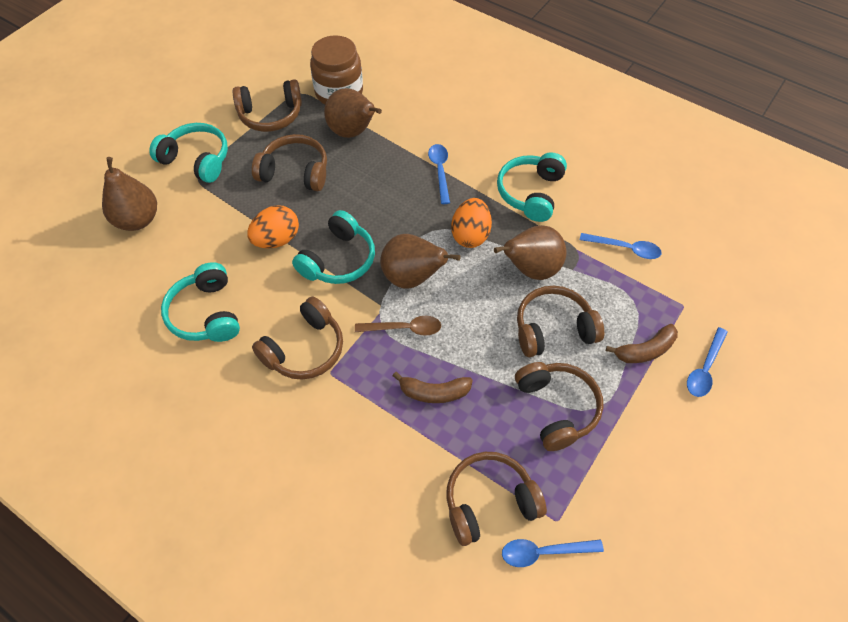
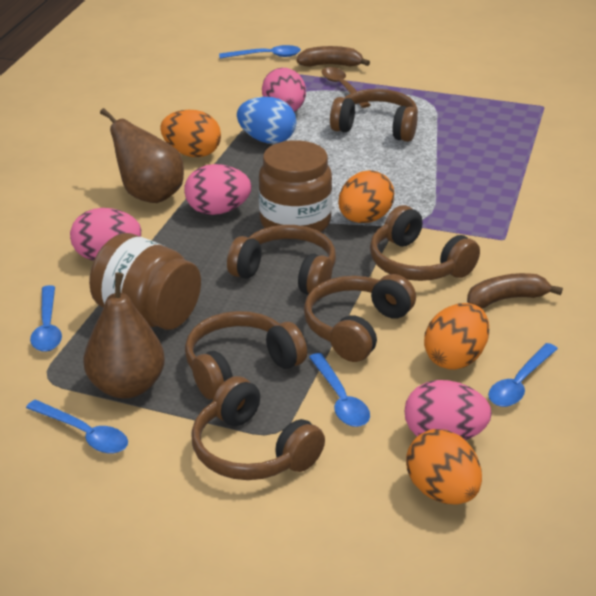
blue egg: none = 0 -> [237,97,296,144] = 1
blue spoon: [428,144,450,204] [502,539,604,567] [580,233,662,259] [687,327,728,397] = 4 -> [26,400,128,454] [30,285,62,352] [219,45,301,58] [309,353,370,427] [488,343,558,407] = 5
brown jar: [310,35,363,104] = 1 -> [89,233,201,330] [259,140,332,232] = 2
brown pear: [102,157,157,231] [324,88,382,138] [380,234,461,289] [494,225,567,280] = 4 -> [83,273,165,399] [100,108,184,203] = 2
orange egg: [247,205,299,248] [451,198,492,248] = 2 -> [160,110,221,157] [338,170,394,223] [406,429,482,504] [424,303,489,370] = 4
pink egg: none = 0 -> [70,208,141,261] [184,164,252,215] [262,68,306,112] [405,380,492,440] = 4
turquoise headphones: [149,123,228,183] [161,262,240,342] [292,210,375,284] [497,152,567,222] = 4 -> none = 0

